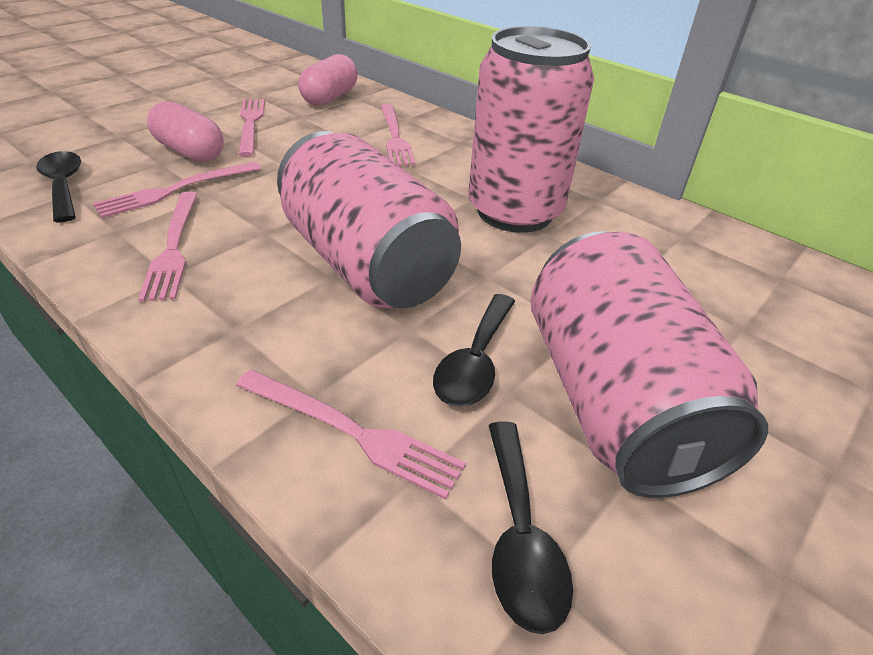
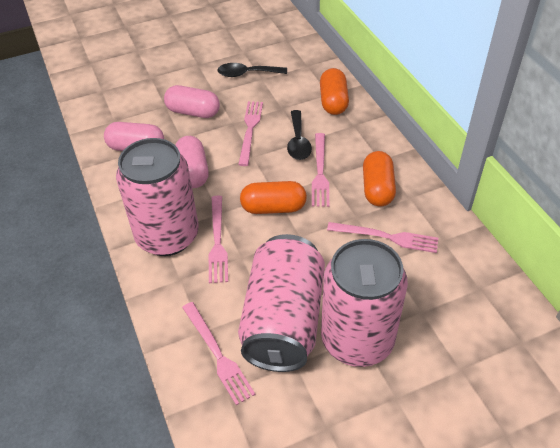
black spoon: [36,151,81,222] [433,294,515,407] [488,421,573,634] = 3 -> [217,63,287,77] [287,110,312,160] = 2
orange capsule: none = 0 -> [240,181,307,214] [320,68,349,115] [363,151,396,207] = 3
pink capsule: [147,101,224,162] [298,54,358,106] = 2 -> [104,122,164,151] [164,85,220,118] [175,136,209,188] = 3

